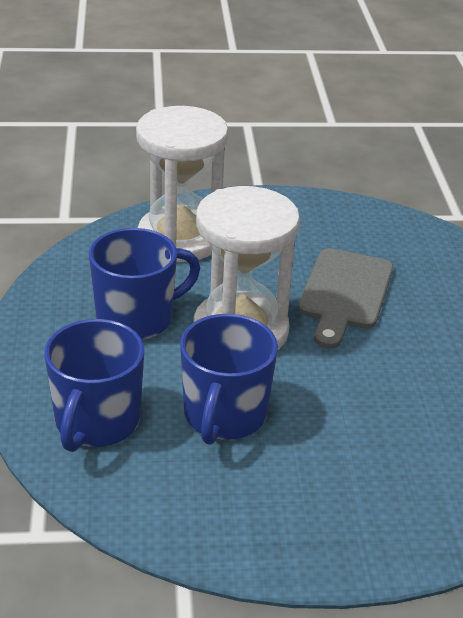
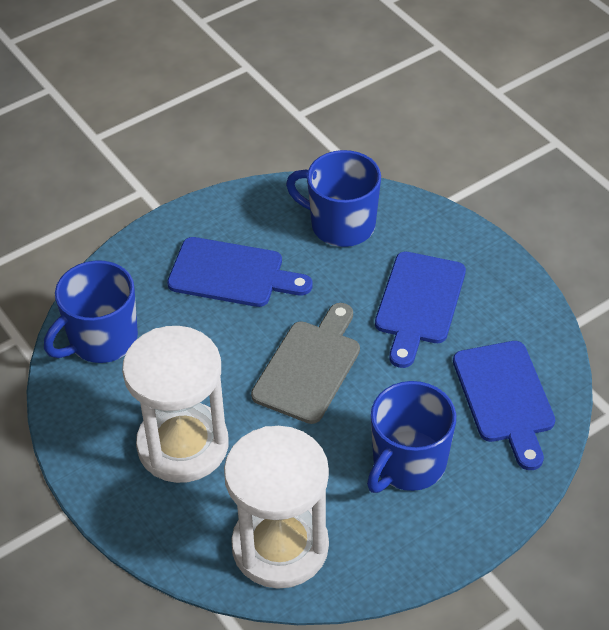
blue cutting board: none = 0 -> [167,237,313,307] [375,252,466,368] [453,341,555,470] = 3

